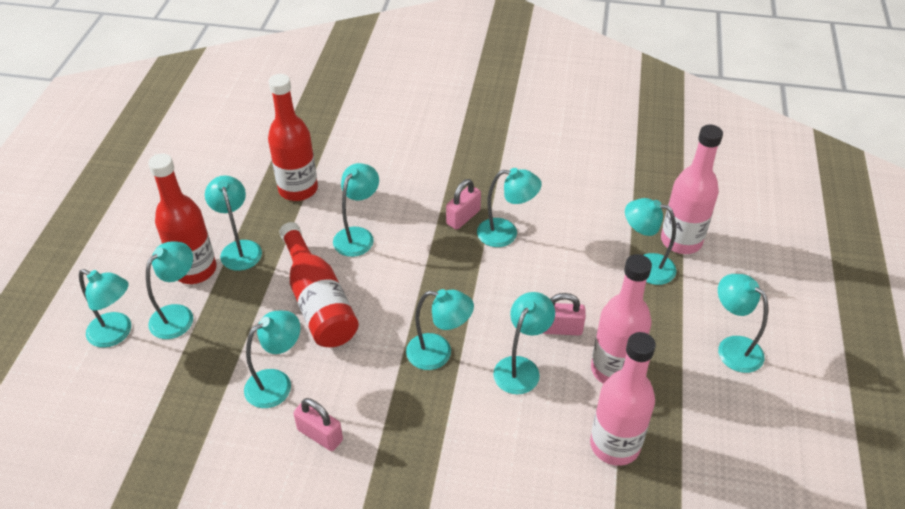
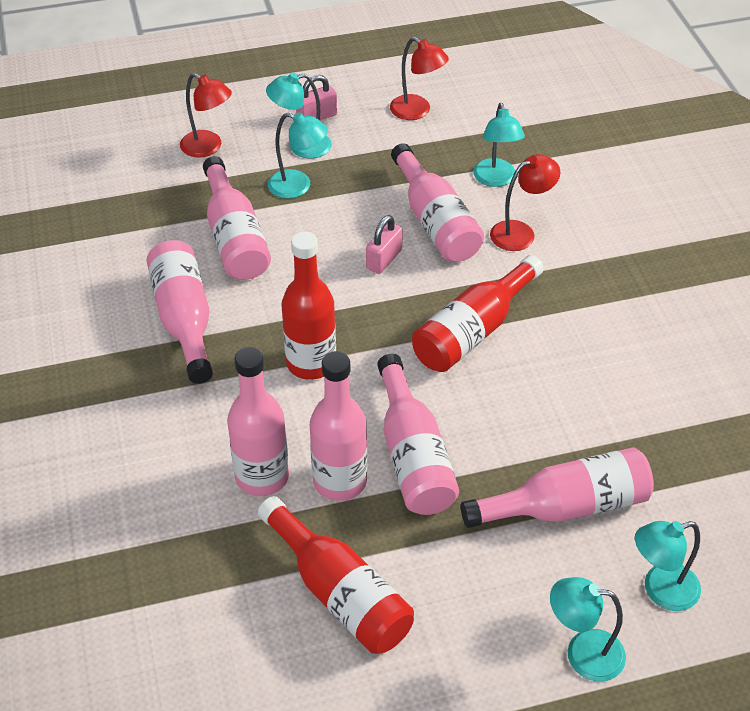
pink bottle: [590,332,656,466] [591,254,652,384] [661,125,723,254] = 3 -> [146,240,213,384] [203,156,271,280] [227,347,289,497] [310,351,367,501] [377,354,459,515] [391,143,484,262] [461,447,654,528] = 7
pink padlock: [293,398,343,451] [446,179,481,230] [542,293,586,336] = 3 -> [296,75,337,120] [366,215,403,274] = 2
red lamp: none = 0 -> [180,73,232,157] [390,37,449,120] [490,154,560,251] = 3
turquoise lamp: [79,269,131,348] [146,242,193,339] [205,175,262,271] [244,311,301,408] [333,163,379,257] [406,289,474,370] [477,168,542,247] [493,292,555,395] [625,198,676,285] [718,274,768,373] = 10 -> [266,72,332,159] [268,112,328,199] [473,103,525,187] [550,577,626,682] [635,521,701,611] = 5

